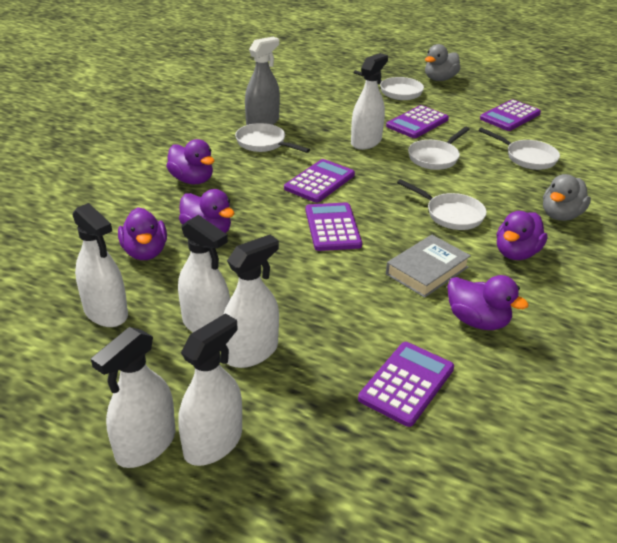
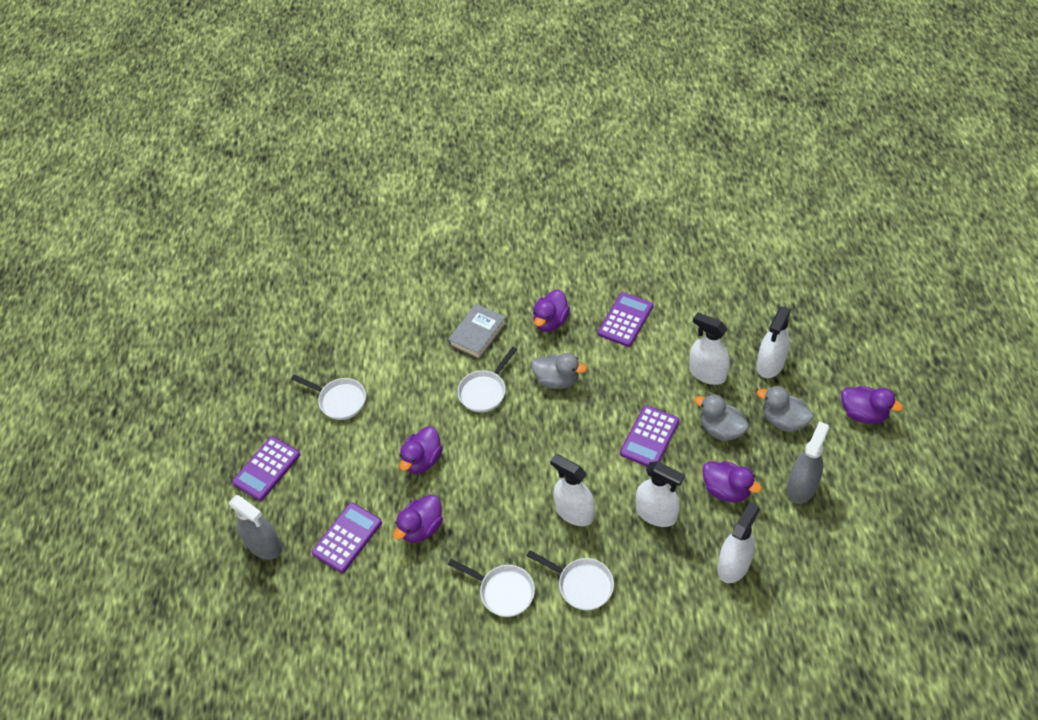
grey duck: [425,44,461,81] [543,174,591,221] = 2 -> [531,353,587,389] [694,394,749,441] [757,386,814,432] = 3
grey spray bottle: [245,37,280,125] = 1 -> [229,495,282,560] [787,421,829,504] = 2
purple calculator: [284,159,355,203] [306,202,362,251] [358,342,454,427] [386,105,449,138] [480,99,541,131] = 5 -> [232,436,300,501] [312,503,382,573] [598,292,653,347] [620,405,679,466] = 4
white pan: [235,123,310,153] [354,70,424,100] [397,179,487,230] [408,127,470,170] [479,128,560,170] = 5 -> [291,375,366,420] [448,559,535,617] [457,347,517,412] [527,550,614,610] = 4
white spray bottle: [73,203,128,327] [91,327,175,468] [178,215,230,332] [178,313,242,466] [223,235,279,368] [351,53,388,150] = 6 -> [550,454,595,526] [636,461,685,527] [689,312,730,385] [717,502,760,583] [757,307,791,378] = 5

